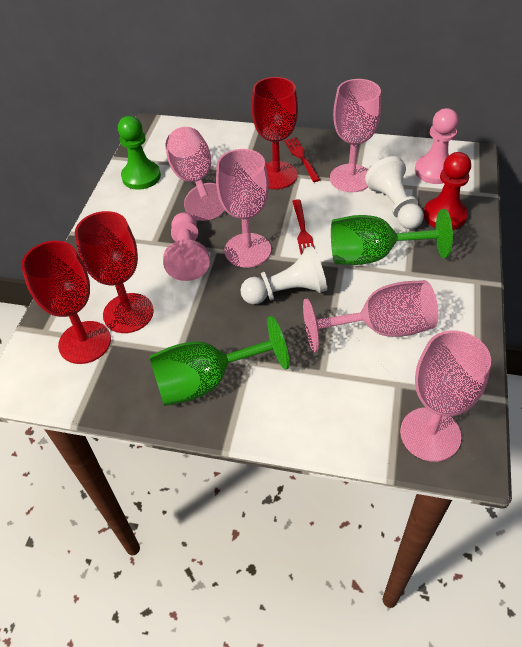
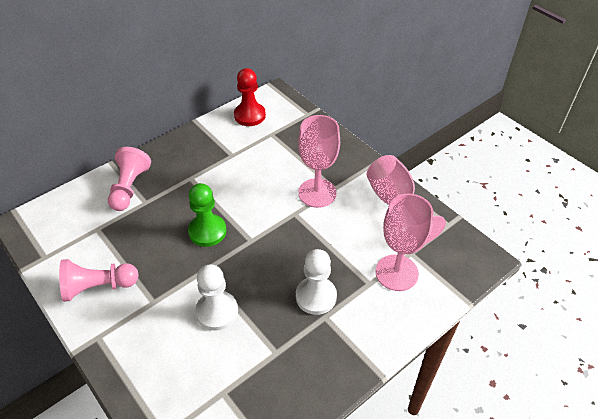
green goblet: [149,316,289,406] [331,209,453,265] = 2 -> none = 0
pink goblet: [165,127,225,221] [216,149,271,268] [303,280,438,353] [330,79,381,192] [400,330,491,462] = 5 -> [298,115,340,208] [367,155,446,243] [376,194,433,291] = 3
red fork: [284,137,320,182] [292,199,315,255] = 2 -> none = 0
red goblet: [21,241,111,364] [75,211,154,333] [251,77,298,189] = 3 -> none = 0

